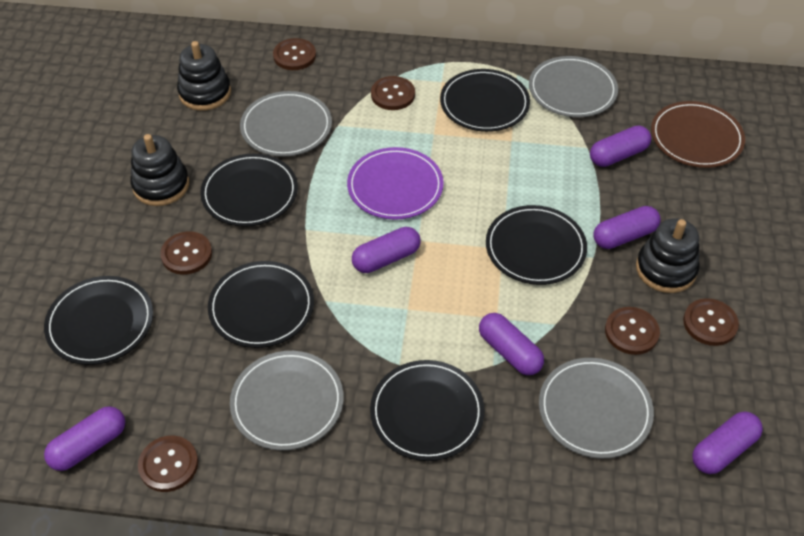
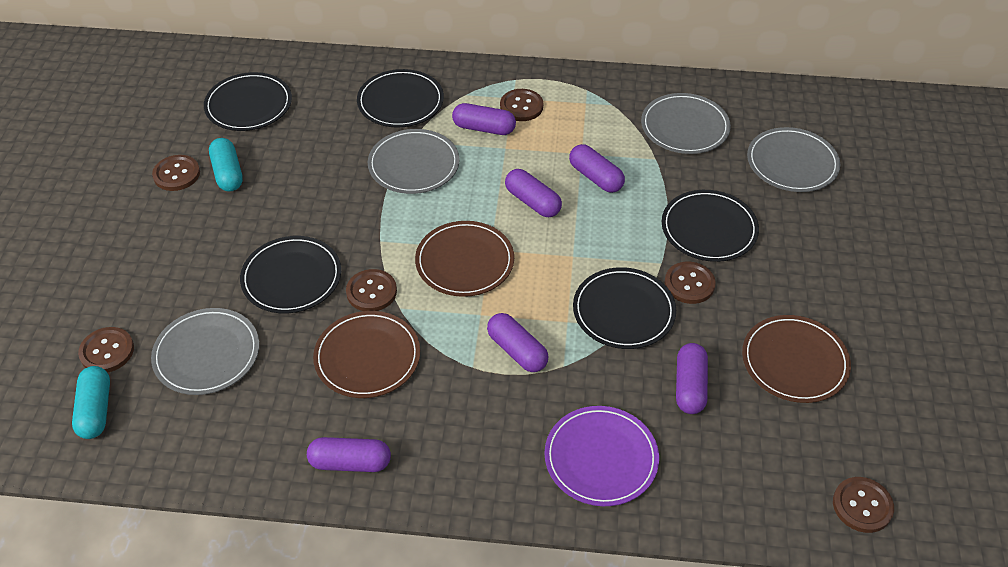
black plate: [44,276,153,365] [200,154,298,227] [208,261,314,348] [370,360,485,461] [440,69,530,132] [486,205,587,285] = 6 -> [204,72,292,131] [240,236,341,313] [357,69,444,127] [573,267,676,349] [662,190,759,262] = 5
black stacking toy: [130,134,189,206] [177,41,231,111] [636,218,699,293] = 3 -> none = 0
brown plate: [651,101,745,168] = 1 -> [313,311,420,398] [415,221,514,297] [742,315,851,403] = 3
turquoise capsule: none = 0 -> [72,366,110,439] [209,138,243,192] = 2

